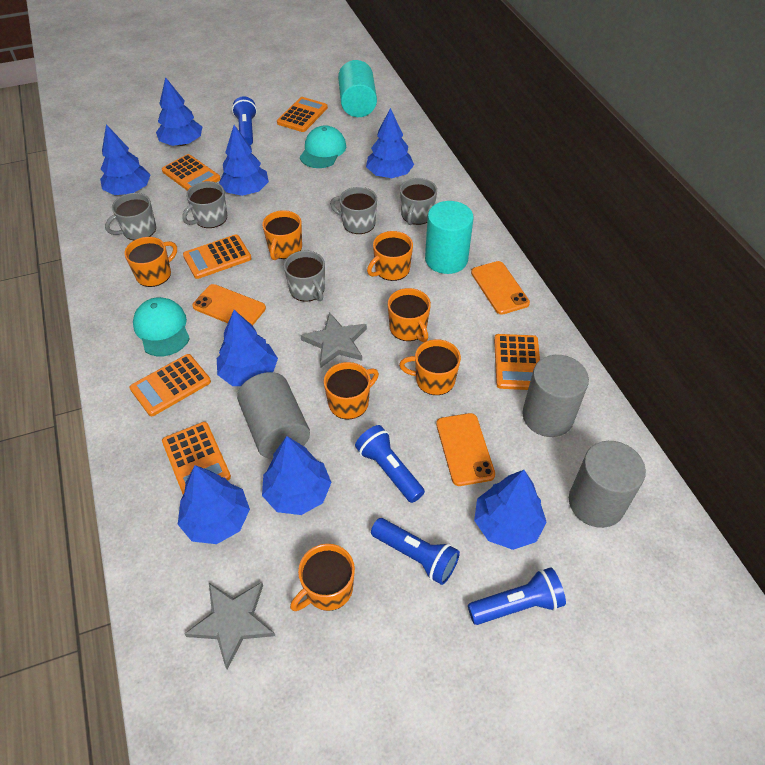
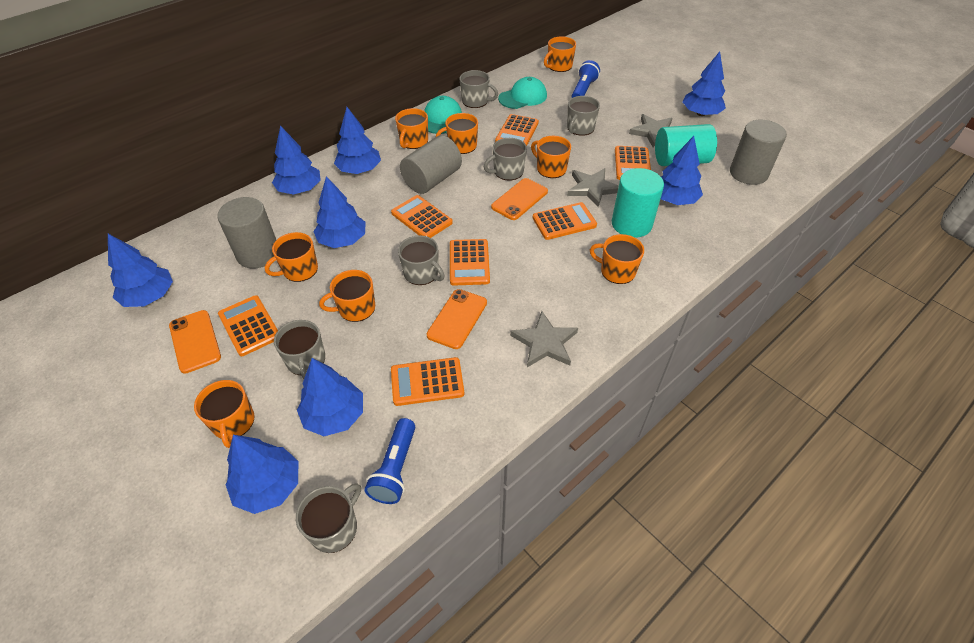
blue flashlight: [232,96,257,146] [355,425,425,503] [371,518,460,585] [468,567,566,625] = 4 -> [364,418,415,504] [572,60,600,98] = 2
grey mug: [105,193,156,240] [182,181,227,228] [284,251,325,302] [330,187,377,234] [400,178,437,225] = 5 -> [274,320,325,379] [296,483,361,553] [398,235,445,285] [460,70,498,108] [483,138,527,181] [567,96,600,136] = 6
grey star: [185,582,275,670] [300,312,367,368] = 2 -> [510,311,578,367] [567,168,619,207] [629,114,672,147] = 3
orange calculator: [130,354,211,416] [162,154,220,191] [162,422,231,495] [183,234,252,279] [277,97,328,132] [494,334,540,390] = 6 -> [218,295,278,356] [391,195,453,238] [391,357,464,406] [450,239,490,286] [495,114,539,146] [533,202,597,240] [615,146,651,180] = 7
orange mug: [124,237,177,287] [262,210,302,260] [290,544,355,611] [324,362,379,419] [367,231,413,281] [388,288,431,342] [399,339,461,395] = 7 -> [194,380,255,448] [265,232,318,282] [319,270,375,322] [395,108,428,149] [436,113,478,154] [531,136,571,178] [544,36,576,72] [590,234,644,284] = 8

